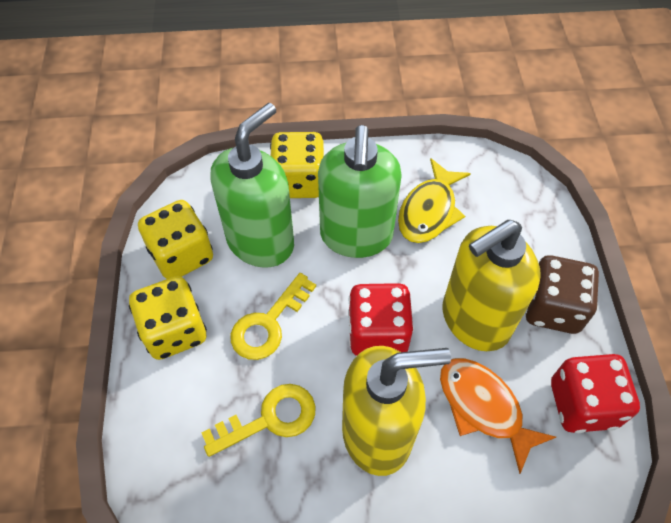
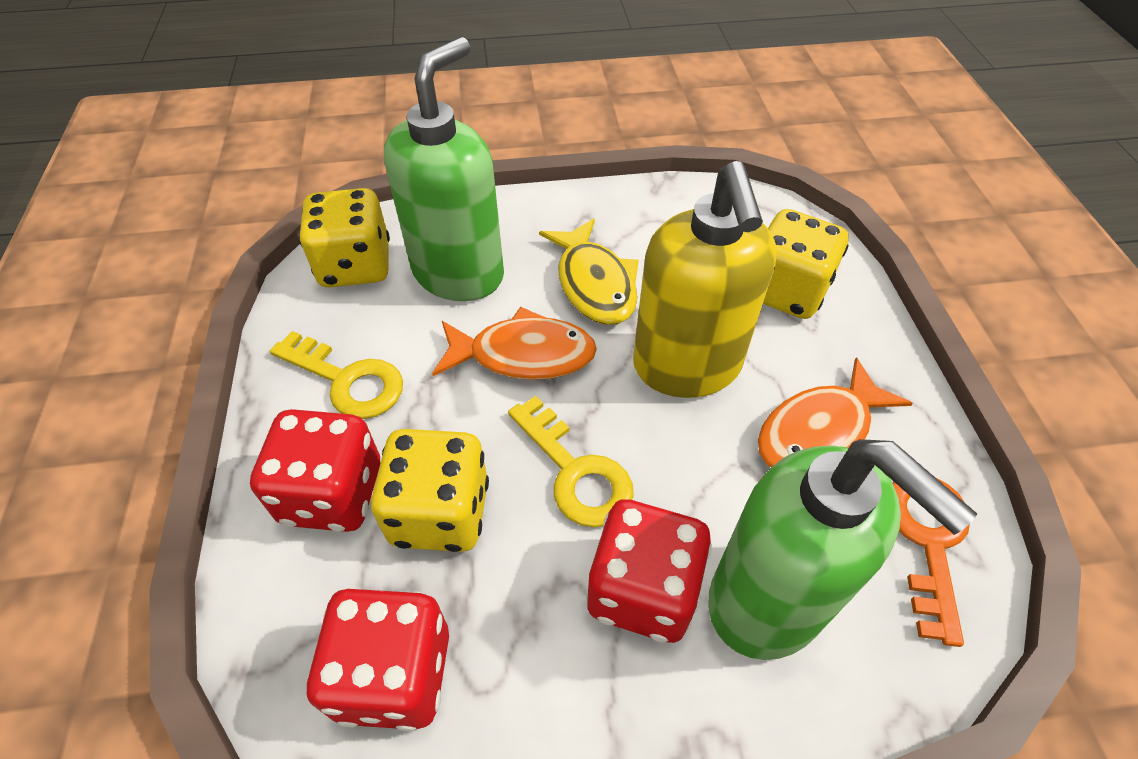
brown dice: [525,255,599,334] = 1 -> none = 0
orange fish: [440,358,556,474] = 1 -> [432,307,597,380] [758,358,913,467] = 2
orange key: none = 0 -> [893,477,970,647] = 1
red dice: [348,283,414,356] [551,354,640,433] = 2 -> [250,409,380,532] [306,589,449,731] [586,499,712,643] = 3
yellow soap dispenser: [342,346,451,476] [442,220,541,351] = 2 -> [633,161,777,398] = 1

